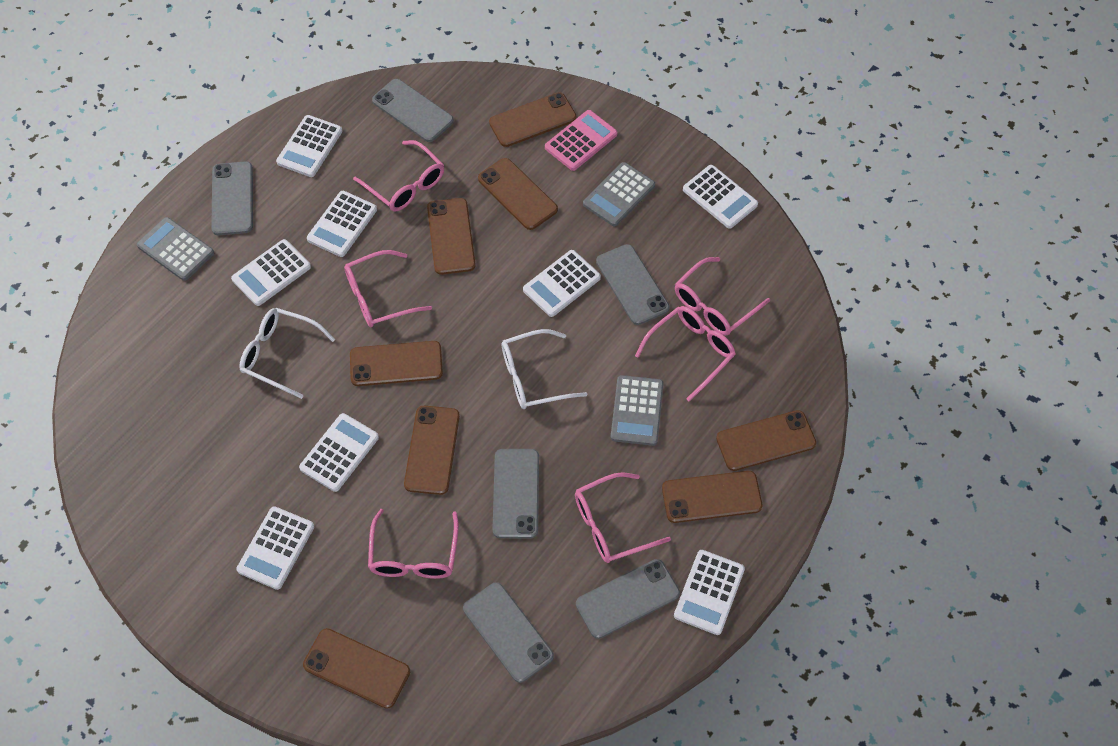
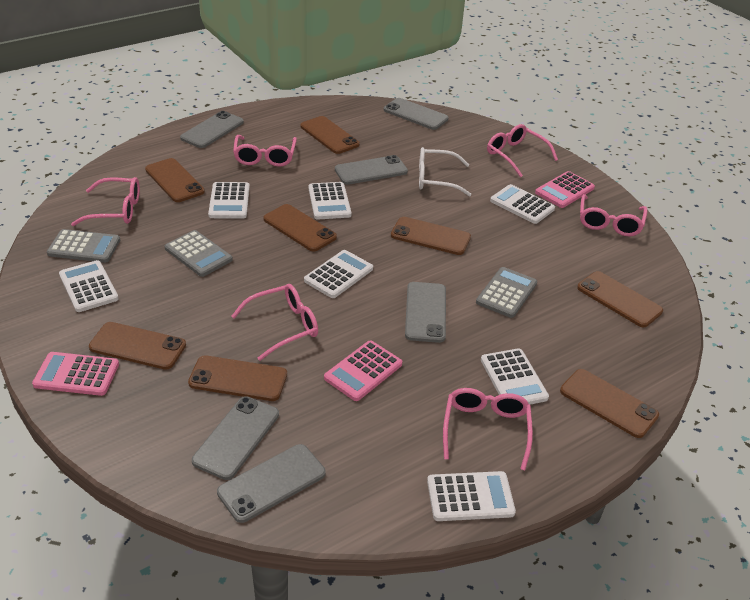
pink calculator: [545,110,617,171] = 1 -> [32,352,119,396] [324,341,402,401] [535,171,595,208] = 3
white calculator: [231,239,311,306] [236,506,314,590] [276,115,343,177] [299,413,379,492] [307,191,377,257] [523,250,601,317] [674,550,745,635] [683,165,758,229] = 8 -> [59,260,119,312] [208,182,250,219] [304,250,373,298] [308,182,352,220] [427,471,516,521] [481,348,549,404] [490,184,555,224] = 7
white glasses: [239,308,335,399] [502,329,587,409] = 2 -> [419,147,471,197] = 1

